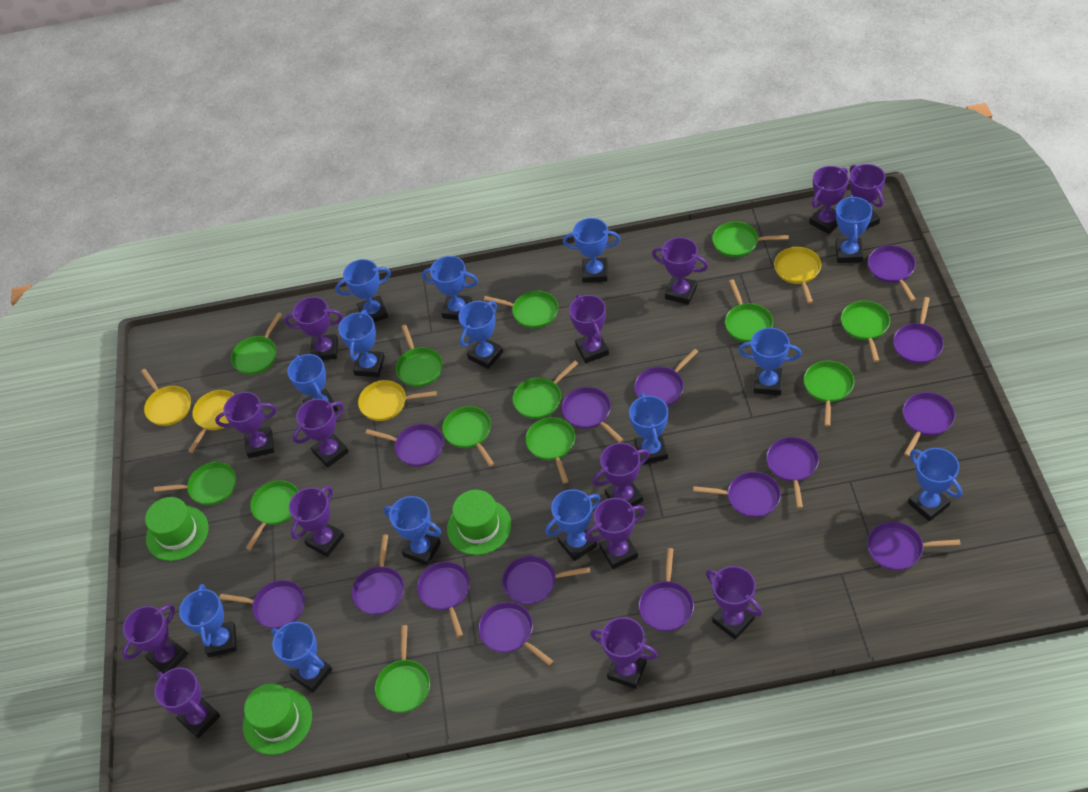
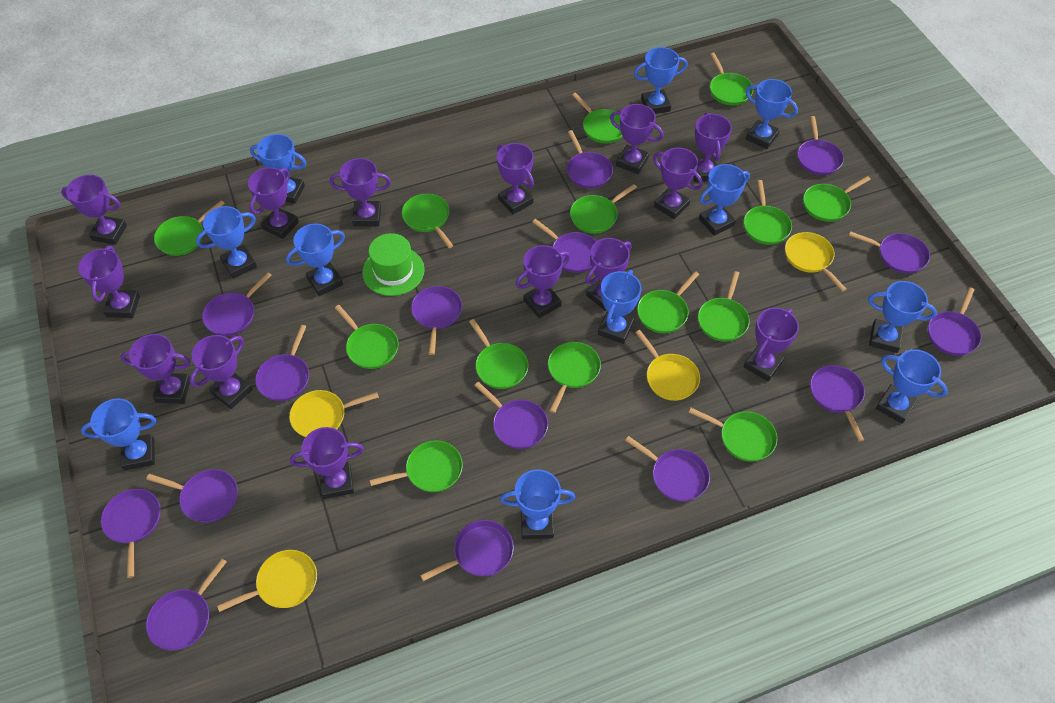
blue trophy: [179,584,237,657] [271,622,332,693] [287,354,338,412] [335,259,391,322] [338,310,385,377] [383,496,441,566] [422,256,478,320] [458,301,503,369] [545,489,600,561] [563,218,620,283] [629,393,668,465] [738,328,802,395] [835,195,872,263] [908,448,962,521] = 14 -> [81,398,156,471] [196,206,257,279] [250,134,306,204] [286,224,345,296] [500,469,575,539] [598,270,641,344] [634,47,688,114] [699,164,750,236] [746,79,798,149] [868,281,937,353] [876,350,948,424] = 11
green hat: [145,497,209,561] [243,684,312,755] [447,490,511,555] = 3 -> [362,233,425,296] = 1
green pan: [154,462,236,505] [231,313,282,375] [246,480,299,550] [375,625,430,713] [396,324,443,387] [442,406,494,466] [484,291,558,329] [513,360,578,419] [525,417,575,484] [712,221,789,258] [725,279,773,342] [804,361,854,427] [841,301,890,362] = 13 -> [154,200,225,256] [335,305,399,369] [370,440,463,492] [402,194,453,248] [469,319,529,389] [548,342,601,413] [570,184,637,234] [572,93,623,144] [637,271,699,333] [688,408,777,462] [698,271,750,342] [710,52,753,106] [743,180,792,245] [803,176,871,222] = 14

